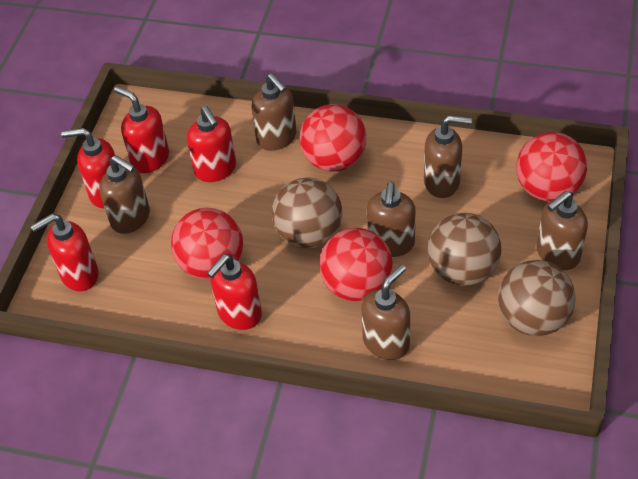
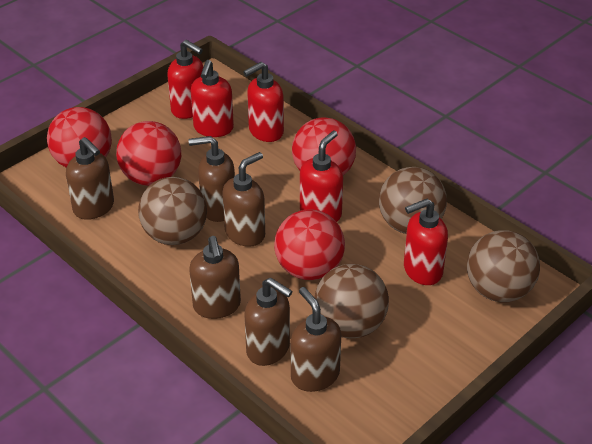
brown ball: [272,177,343,248] [427,213,501,286] [498,260,575,336] = 3 -> [138,177,207,245] [315,264,389,338] [379,167,447,234] [467,230,540,302] = 4

